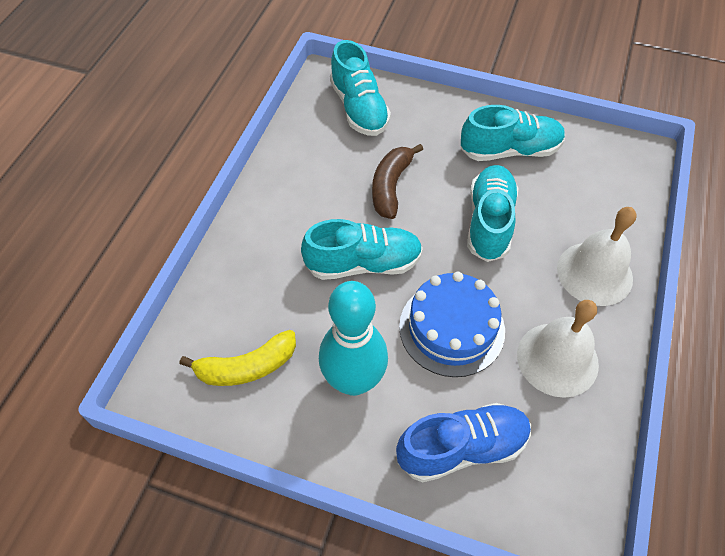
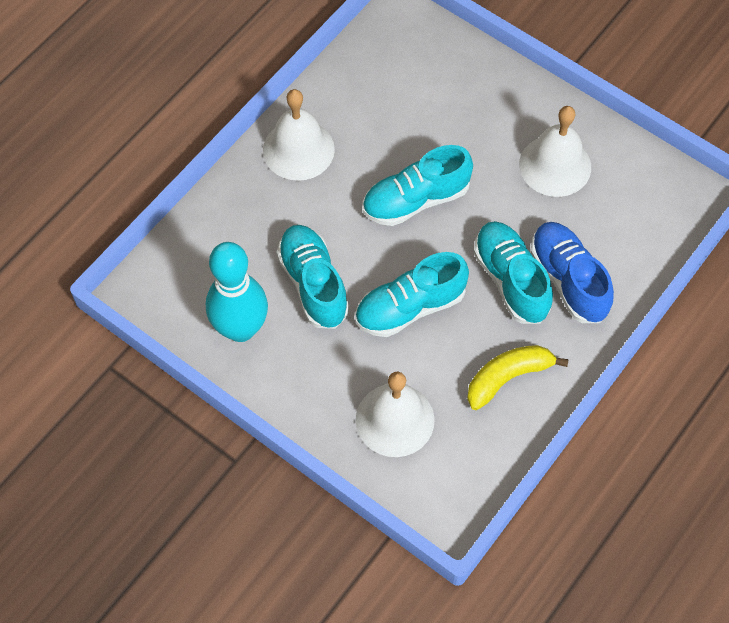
blue cake: [399,272,505,377] = 1 -> none = 0
brown banana: [372,144,423,219] = 1 -> none = 0
white bell: [517,300,599,398] [557,207,637,306] = 2 -> [263,89,335,181] [356,372,434,457] [519,106,591,197] = 3

